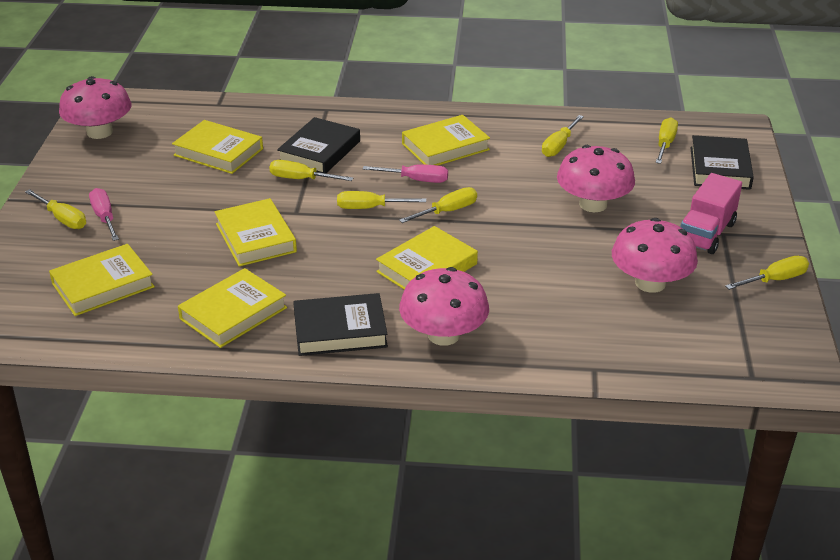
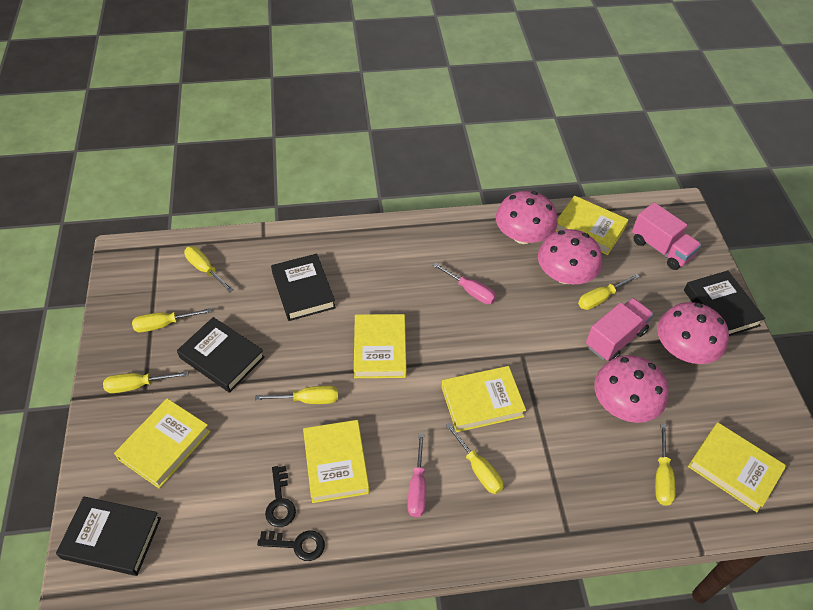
black book: [277,117,360,173] [293,293,388,356] [690,135,754,190] = 3 -> [56,496,161,576] [177,317,265,393] [271,254,336,321] [684,271,765,336] = 4
black key: none = 0 -> [257,530,325,561] [265,466,296,527] = 2
pink truck: [680,173,742,254] = 1 -> [586,298,654,361] [632,202,702,270] = 2

